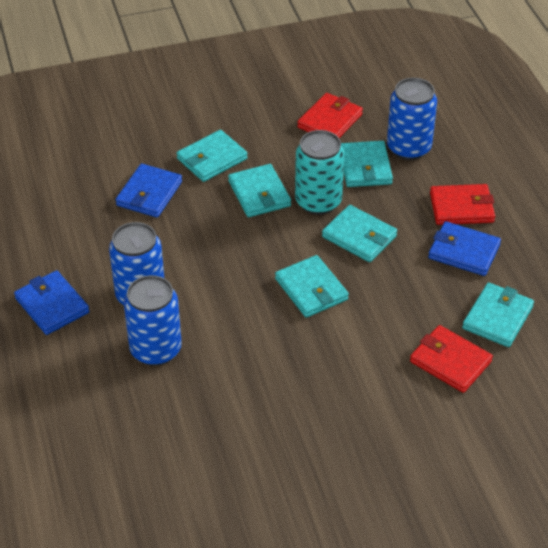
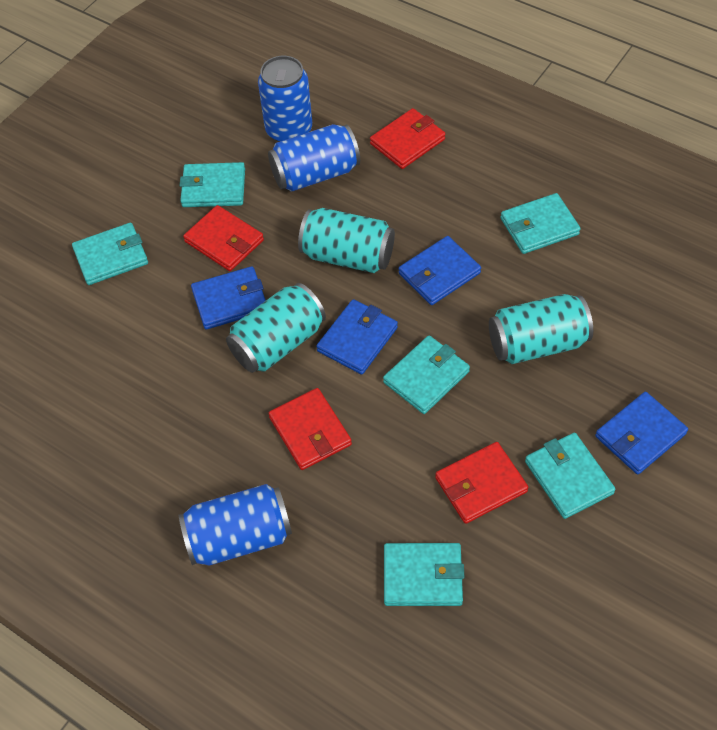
blue wallet: [14,270,90,335] [116,164,182,218] [428,221,501,276] = 3 -> [191,266,266,329] [316,299,398,375] [399,236,481,305] [595,392,688,475] = 4
red wallet: [297,93,363,138] [410,325,493,393] [430,184,495,225] = 3 -> [183,205,264,271] [269,388,352,470] [370,108,445,169] [435,442,528,524] = 4
turquoise can: [295,130,345,215] = 1 -> [226,283,326,373] [298,208,395,273] [489,294,593,364] = 3

